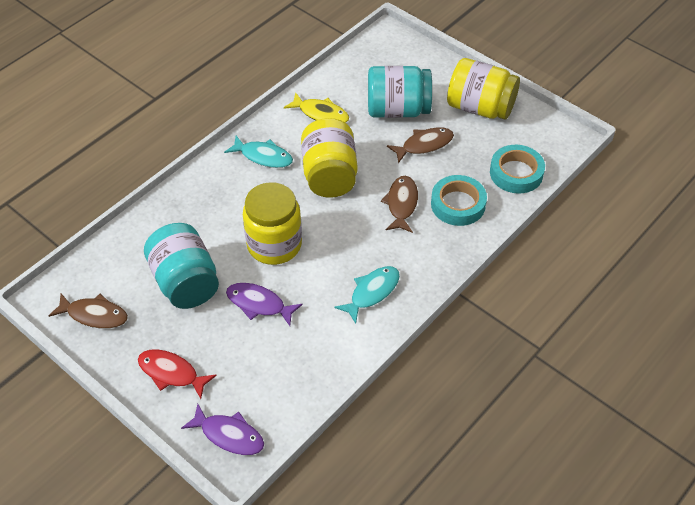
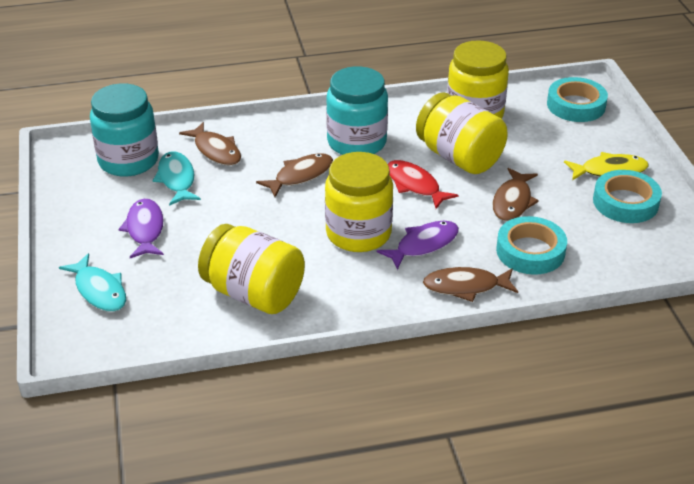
brown fish: [49,294,128,329] [381,176,418,233] [387,127,454,163] = 3 -> [179,122,241,166] [256,153,333,197] [423,267,518,302] [493,168,539,221] = 4
turquoise tape: [431,175,487,226] [490,145,545,194] = 2 -> [496,216,567,275] [547,77,608,122] [593,170,662,223] = 3
yellow jar: [243,182,302,265] [301,118,358,198] [447,58,520,120] = 3 -> [198,224,305,314] [325,152,393,252] [416,92,508,174] [447,40,509,119] = 4

